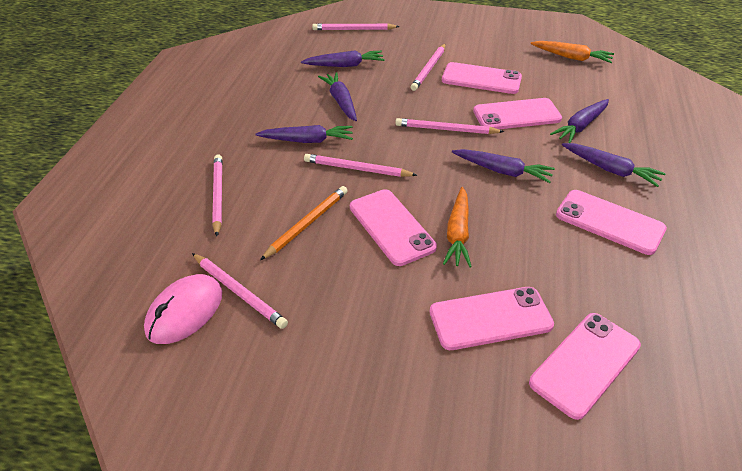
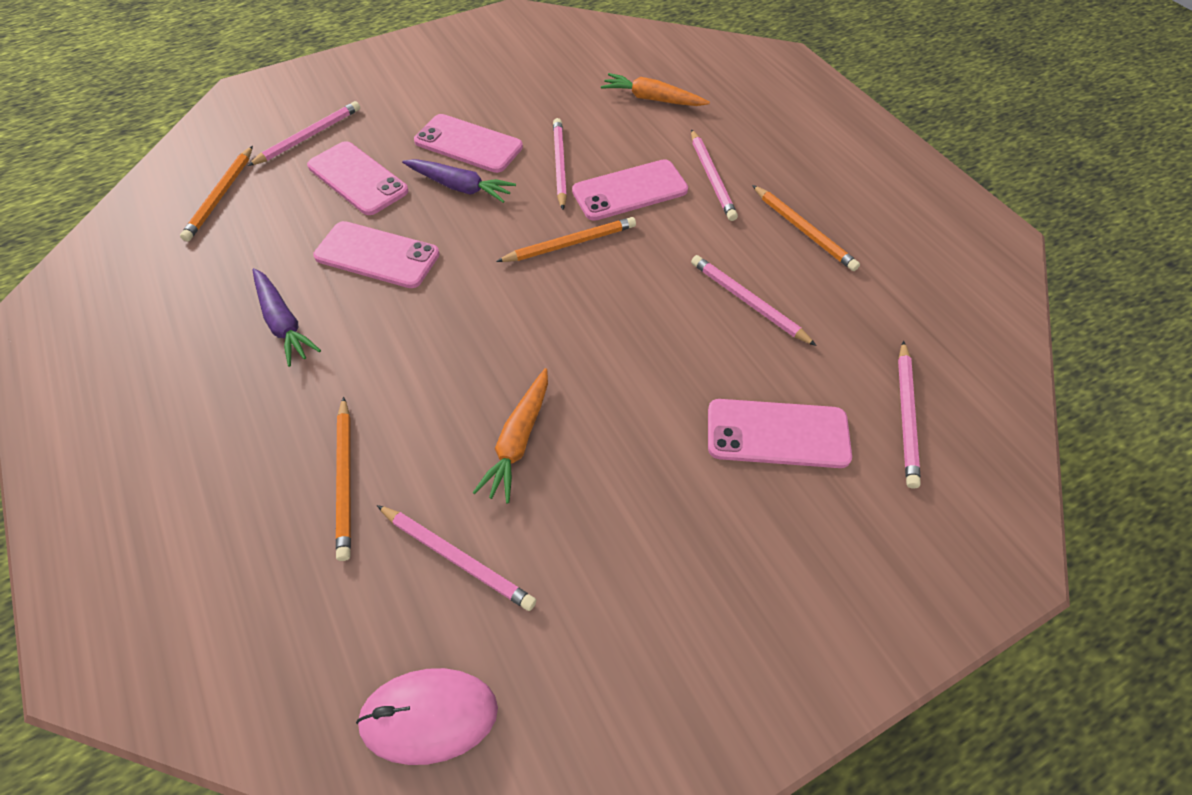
orange pencil: [260,186,348,260] = 1 -> [180,146,253,242] [336,397,351,561] [496,217,636,262] [752,185,860,271] = 4
pink phone: [350,189,437,266] [430,287,554,350] [442,62,522,94] [473,98,562,129] [529,313,641,420] [556,190,667,255] = 6 -> [307,141,408,215] [313,221,440,288] [414,114,523,173] [572,159,688,221] [708,399,852,468] = 5
purple carrot: [255,125,353,143] [301,50,385,67] [318,72,357,121] [452,149,555,183] [550,99,609,143] [562,143,666,187] = 6 -> [252,268,321,367] [402,159,516,203] = 2

